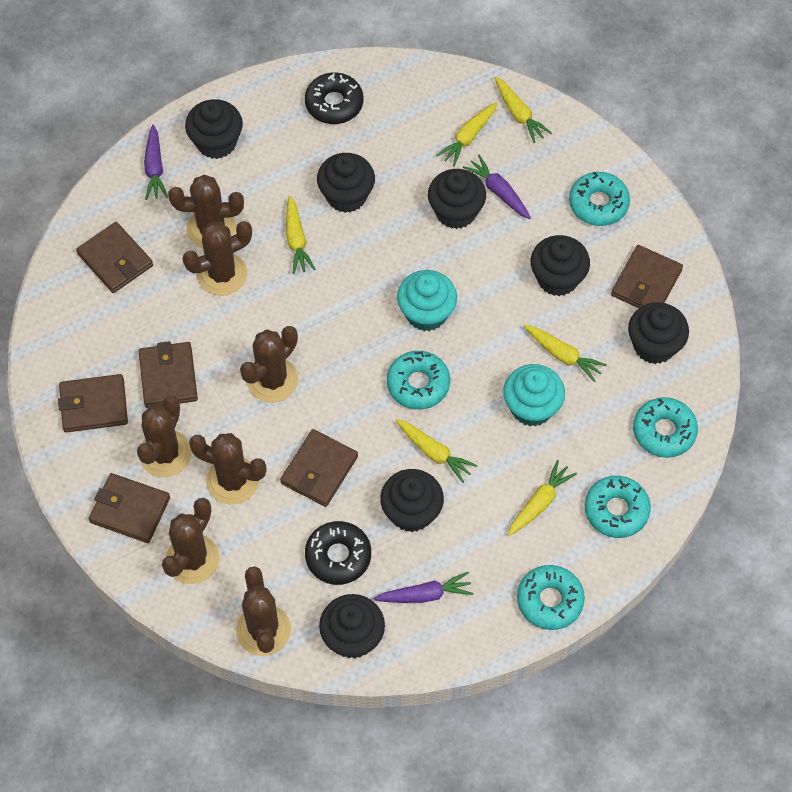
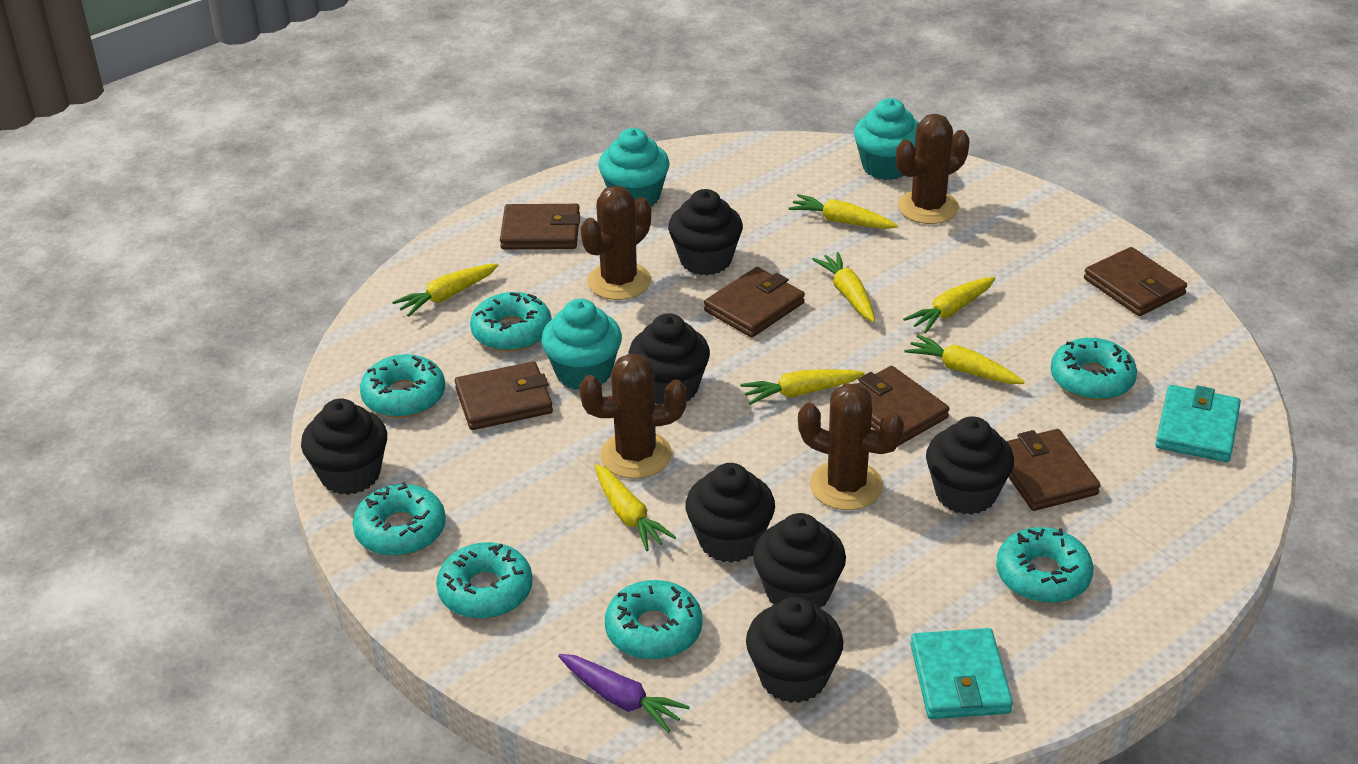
black donut: [305,72,363,124] [305,521,371,585] = 2 -> none = 0
brown cactus: [137,395,191,477] [162,498,220,584] [168,175,244,248] [182,221,252,296] [189,433,267,505] [236,566,291,656] [240,326,298,403] = 7 -> [579,353,687,479] [580,186,651,300] [798,383,904,510] [896,114,970,224] = 4
purple carrot: [144,124,168,200] [373,572,473,603] [463,155,531,219] = 3 -> [558,654,690,733] = 1
turquoise cupcake: [397,270,457,331] [503,364,565,426] = 2 -> [541,299,622,390] [598,128,670,206] [854,98,919,180] = 3
turquoise donut: [387,351,450,410] [517,565,585,630] [569,172,630,226] [585,476,651,538] [633,397,698,458] = 5 -> [352,482,446,556] [360,354,445,418] [436,542,533,619] [470,292,552,351] [605,580,703,660] [996,527,1093,603] [1050,338,1137,400] = 7
turquoise wallet: none = 0 -> [911,628,1013,719] [1155,385,1241,462] = 2
yellow carrot: [286,196,316,274] [395,419,478,483] [436,102,497,167] [495,76,552,143] [508,460,577,536] [524,324,607,382] = 6 -> [392,263,499,317] [595,464,676,551] [740,369,865,405] [788,194,898,229] [812,252,875,322] [903,277,996,333] [904,334,1024,384] = 7

